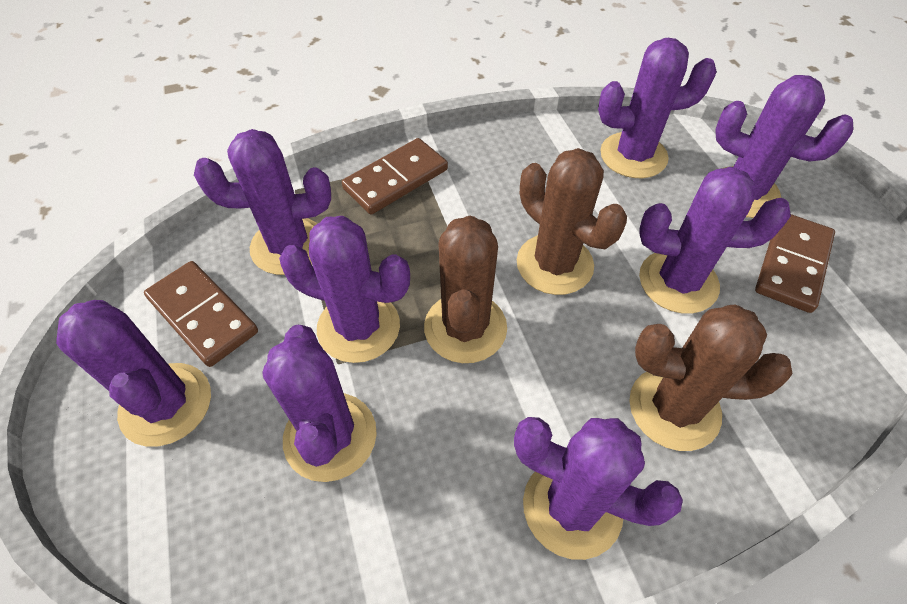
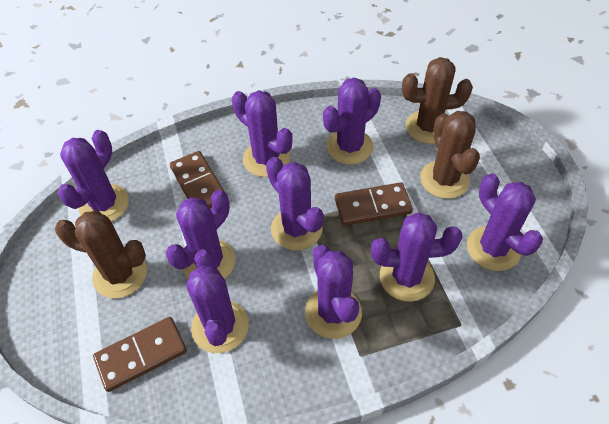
purple cactus: [56,300,211,447] [194,129,331,275] [262,325,377,482] [279,216,410,363] [514,417,683,560] [598,38,717,178] [639,167,791,314] [715,75,853,218] = 8 -> [58,130,129,222] [166,190,236,279] [186,249,249,353] [232,90,292,177] [266,157,324,250] [305,245,362,339] [323,78,381,164] [371,212,463,302] [467,174,543,271] = 9

